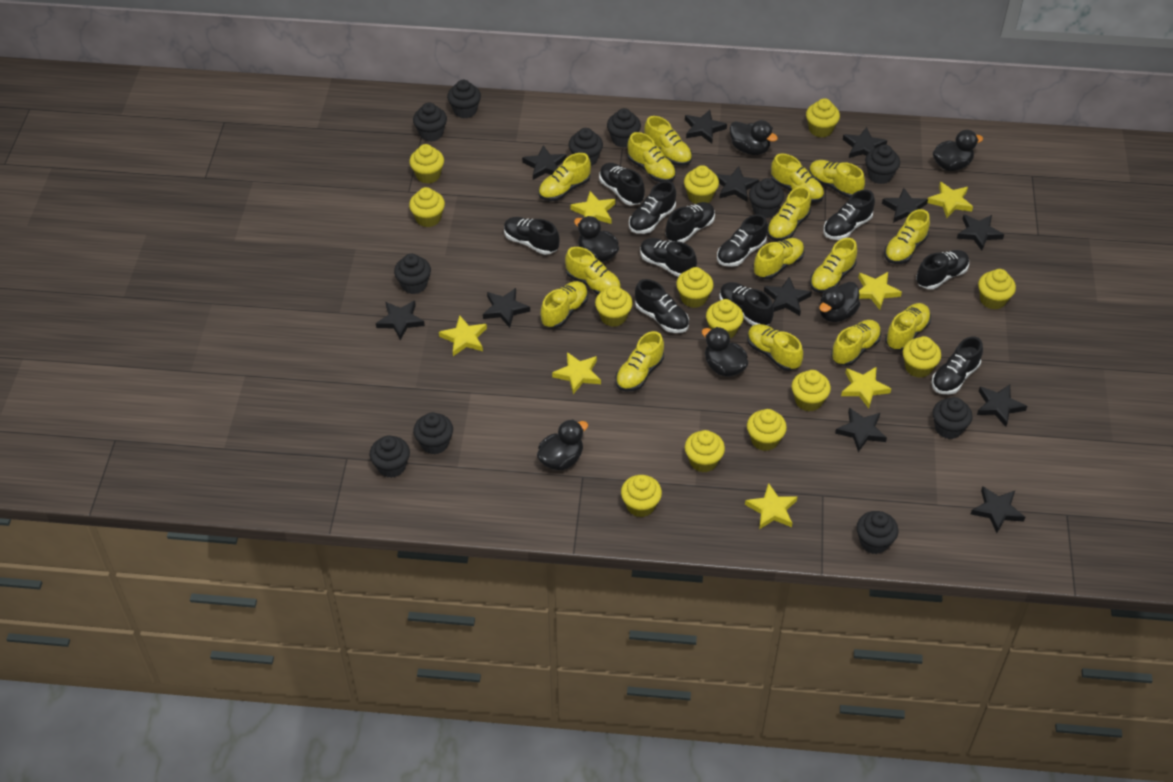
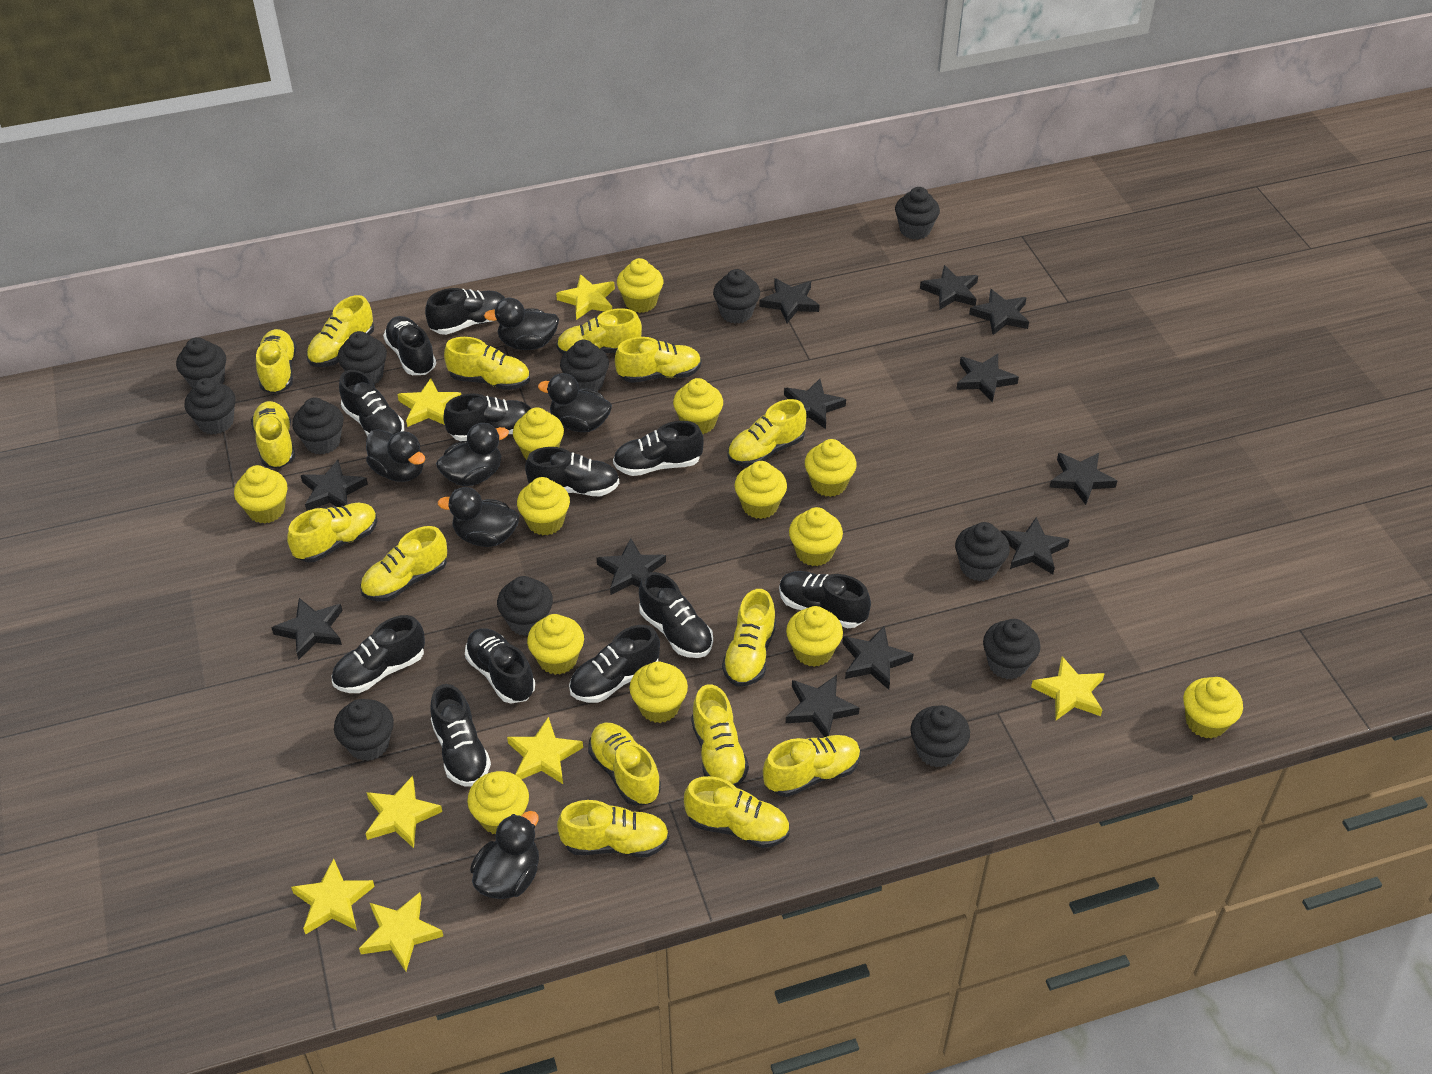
black cupcake: [370,435,410,478] [394,254,431,294] [413,103,447,142] [413,412,453,455] [447,80,481,118] [569,128,603,166] [607,108,641,148] [749,178,784,218] [856,511,899,554] [865,144,900,184] [933,397,973,439] = 11 -> [176,337,226,388] [185,378,236,435] [292,397,344,454] [334,699,394,761] [337,331,387,385] [497,576,553,636] [560,340,609,392] [713,269,760,324] [895,187,940,240] [911,705,970,768] [955,522,1010,581] [983,619,1041,679] = 12
black shoe: [504,217,560,255] [599,163,645,205] [629,181,676,234] [635,279,689,333] [640,238,697,277] [666,202,715,243] [717,214,768,267] [719,282,774,325] [823,190,875,240] [916,250,969,289] [932,336,983,394] = 11 -> [332,615,425,693] [339,370,404,436] [383,316,436,375] [425,288,505,335] [430,684,491,787] [443,394,531,441] [465,628,535,703] [525,447,619,496] [569,625,660,703] [613,421,704,476] [639,572,713,658] [779,571,871,628] = 12

